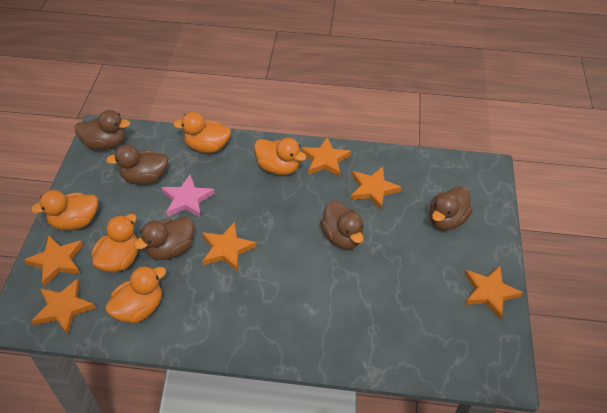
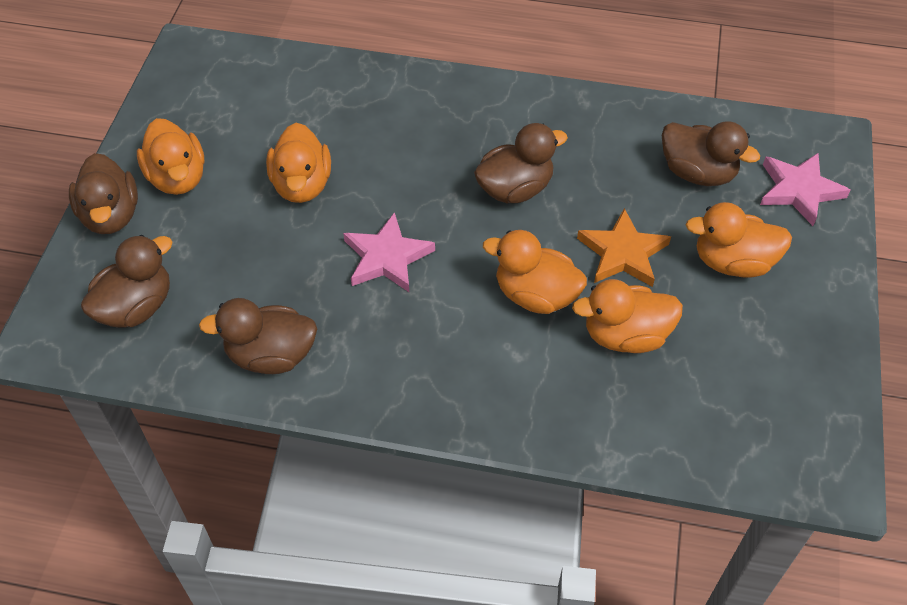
orange star: [24,235,83,286] [31,278,96,335] [202,222,257,272] [301,137,351,177] [351,167,402,210] [465,266,523,319] = 6 -> [577,208,671,287] = 1
pink star: [161,175,215,218] = 1 -> [343,212,435,292] [760,153,851,226] = 2

